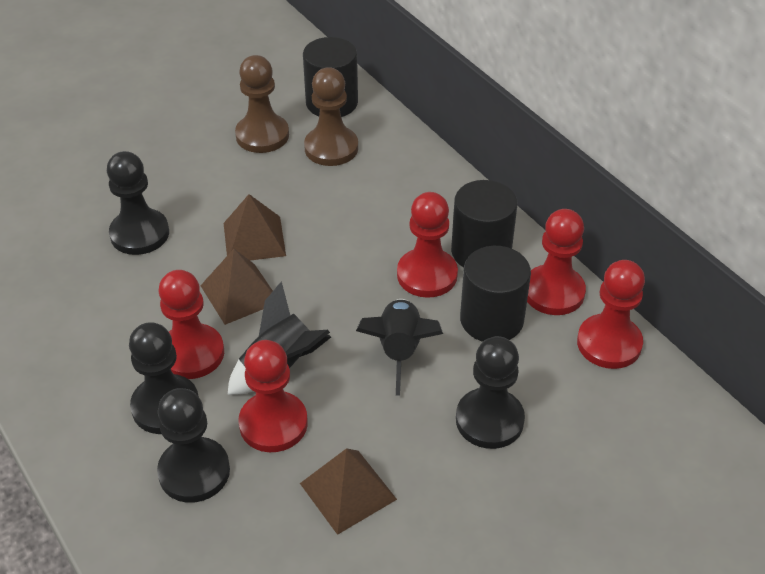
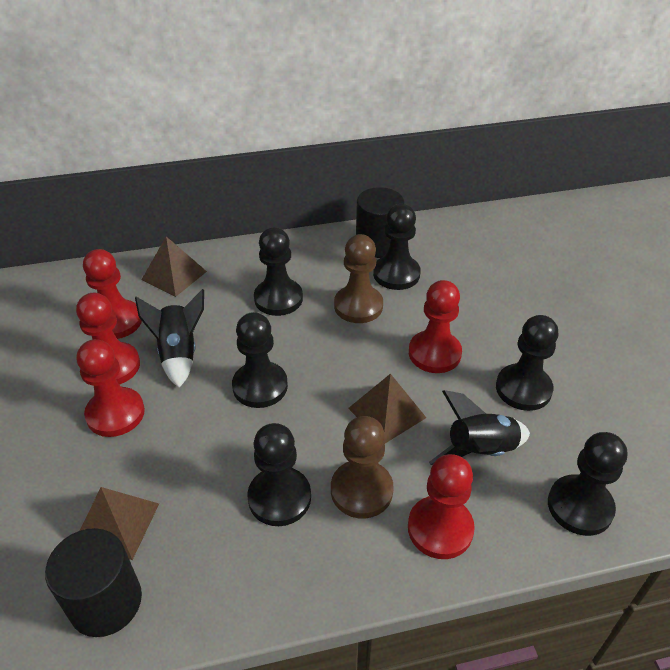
black cylinder: [303,37,358,117] [451,180,517,268] [460,246,531,342] = 3 -> [45,528,142,637] [356,187,404,258] = 2
black pawn: [107,151,169,255] [129,322,199,434] [157,388,230,503] [456,336,525,449] = 4 -> [232,312,288,408] [247,423,311,526] [254,227,303,316] [373,204,421,290] [496,315,558,411] [548,432,627,536] = 6

